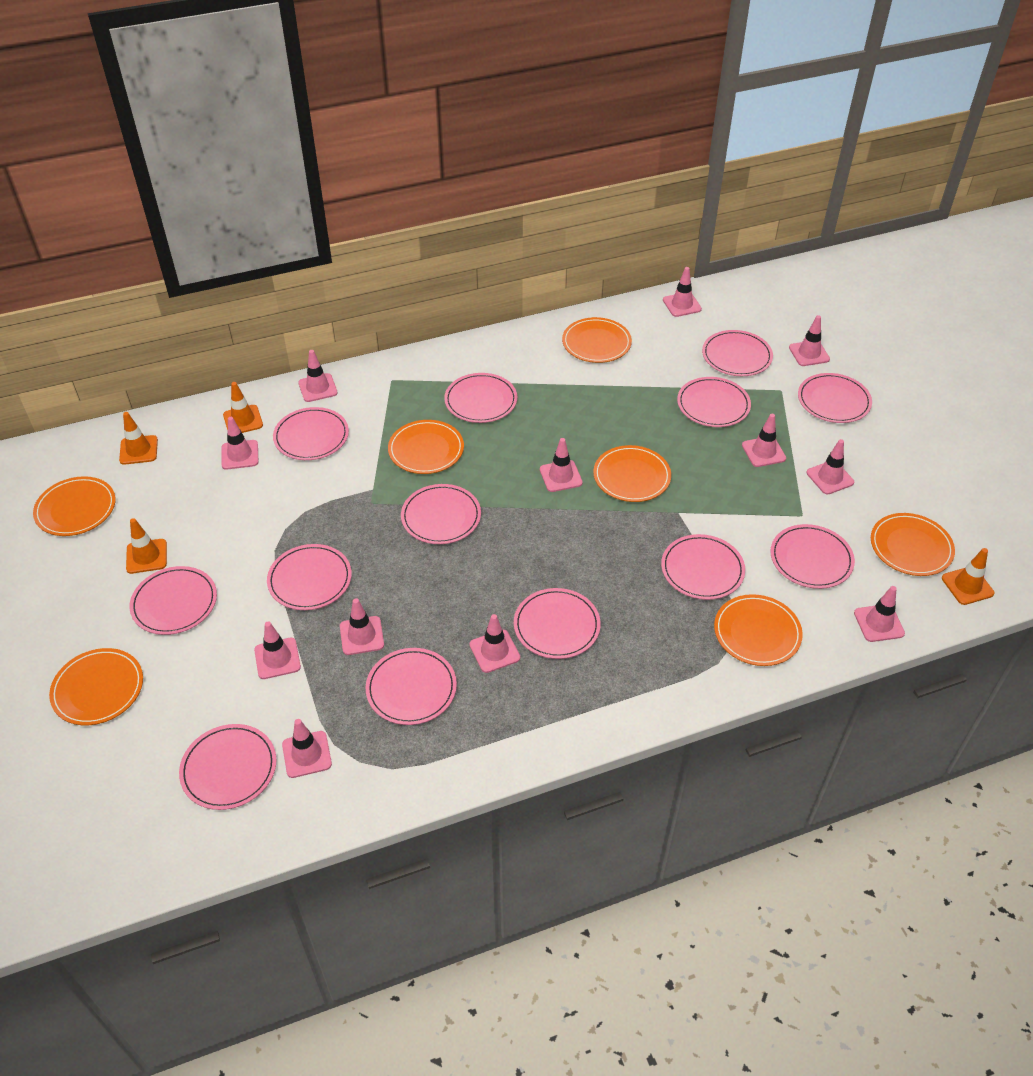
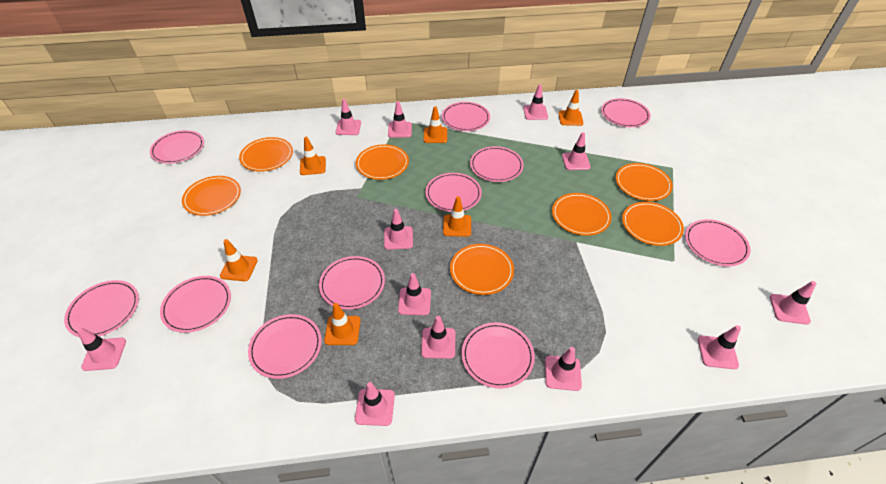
orange traffic cone: [119,412,158,465] [126,518,167,574] [223,382,263,433] [942,548,994,605] = 4 -> [220,239,258,281] [300,137,326,175] [324,303,361,345] [424,106,447,143] [443,196,471,237] [558,90,583,126] = 6
pink plate: [129,566,217,635] [179,724,277,810] [267,544,352,610] [273,407,349,460] [366,648,457,725] [401,484,481,544] [444,373,517,423] [514,588,601,659] [661,534,745,600] [677,377,751,427] [702,330,773,376] [770,524,855,589] [798,373,872,423] = 13 -> [64,280,139,337] [150,130,204,164] [160,276,231,333] [248,314,322,379] [319,256,385,310] [425,173,482,212] [442,102,490,131] [462,322,535,389] [470,146,524,182] [601,98,651,127] [685,219,750,266] = 11

